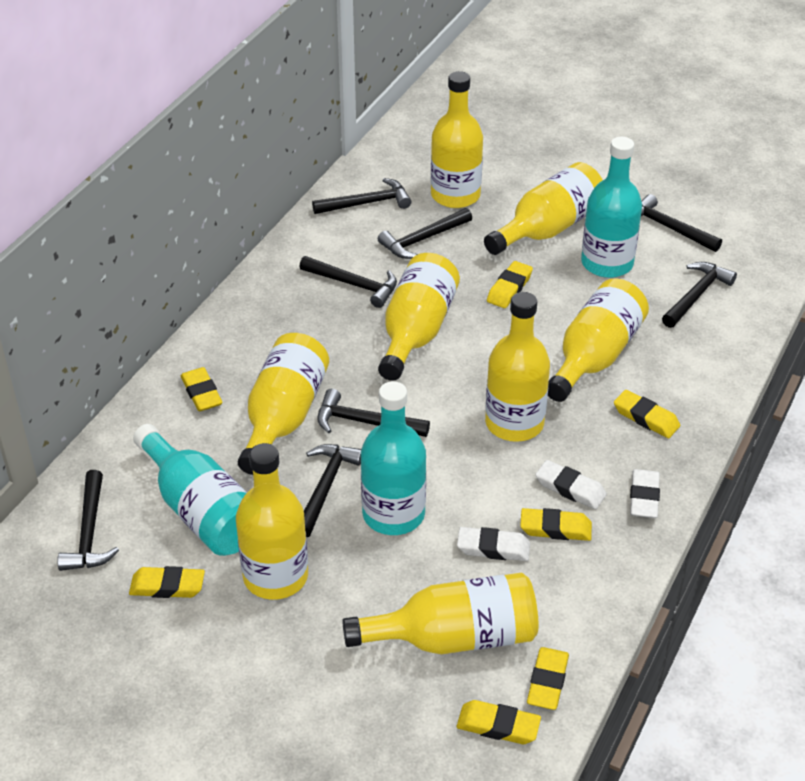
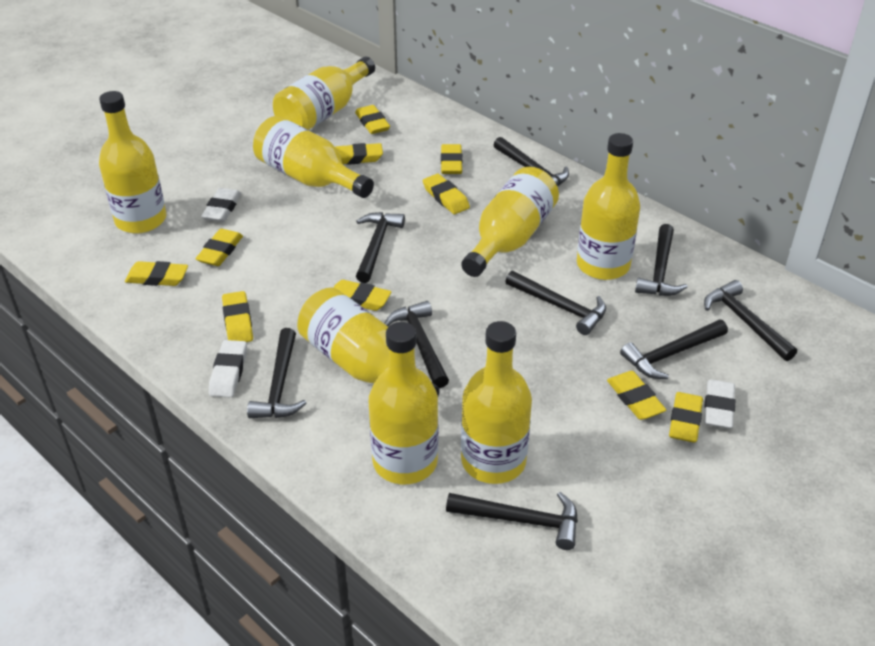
black hammer: [57,470,119,571] [299,256,397,308] [304,444,361,537] [312,178,411,214] [317,389,430,437] [378,208,472,259] [641,194,722,252] [662,262,737,328] = 8 -> [247,328,306,418] [356,212,405,283] [384,301,449,388] [446,492,578,550] [494,137,569,186] [505,271,606,335] [620,320,728,379] [635,224,687,296] [704,280,797,361] = 9
turquoise bottle: [133,424,247,556] [361,381,426,535] [581,137,642,278] = 3 -> none = 0
yellow eraser: [129,566,205,598] [181,367,223,411] [457,700,541,744] [487,261,533,308] [520,508,592,541] [527,647,569,710] [614,390,680,438] = 7 -> [125,261,188,286] [196,229,243,266] [222,291,253,342] [333,280,392,311] [335,143,383,165] [355,105,390,134] [423,174,470,214] [441,144,463,174] [607,371,666,420] [669,392,703,443] = 10

